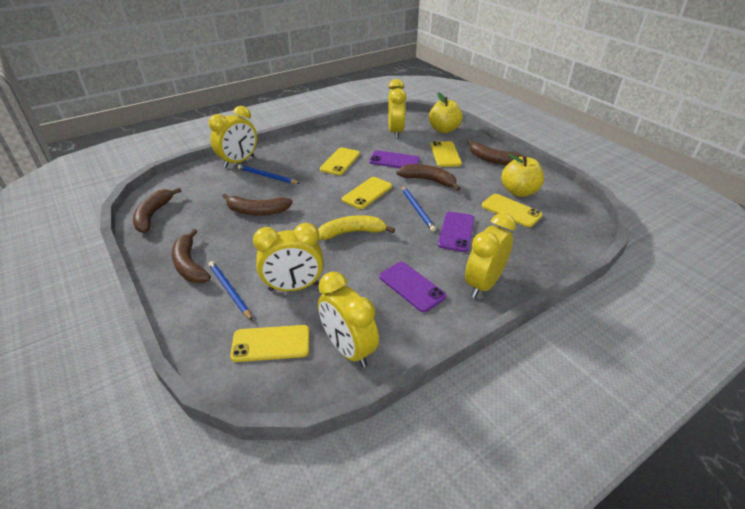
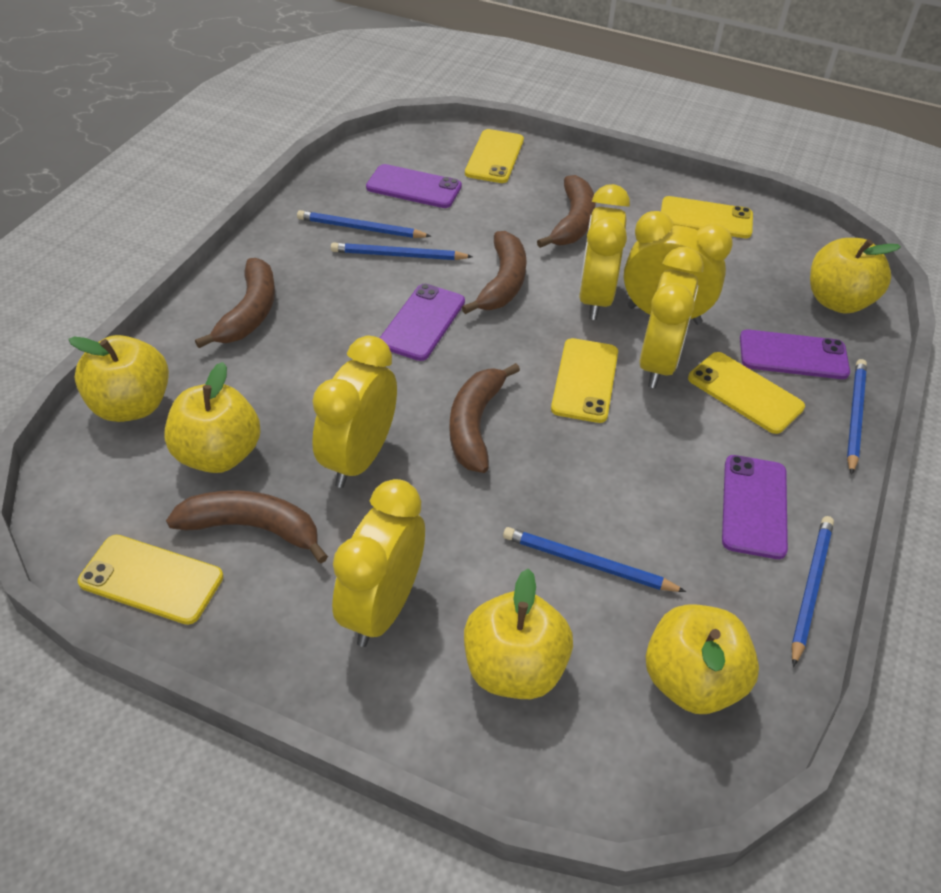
blue pencil: [209,261,253,321] [238,165,300,184] [402,186,436,232] = 3 -> [297,210,431,238] [331,242,473,260] [503,527,686,592] [792,516,834,667] [847,359,867,475] = 5
purple phone: [369,150,420,168] [379,262,446,312] [438,212,475,252] = 3 -> [366,164,462,208] [380,284,465,361] [722,455,788,559] [740,330,850,379] = 4
yellow apple: [429,92,463,133] [501,154,544,197] = 2 -> [68,335,169,422] [164,362,261,473] [464,569,573,699] [646,604,759,714] [810,238,901,314] = 5
yellow banana: [318,215,395,240] = 1 -> none = 0

